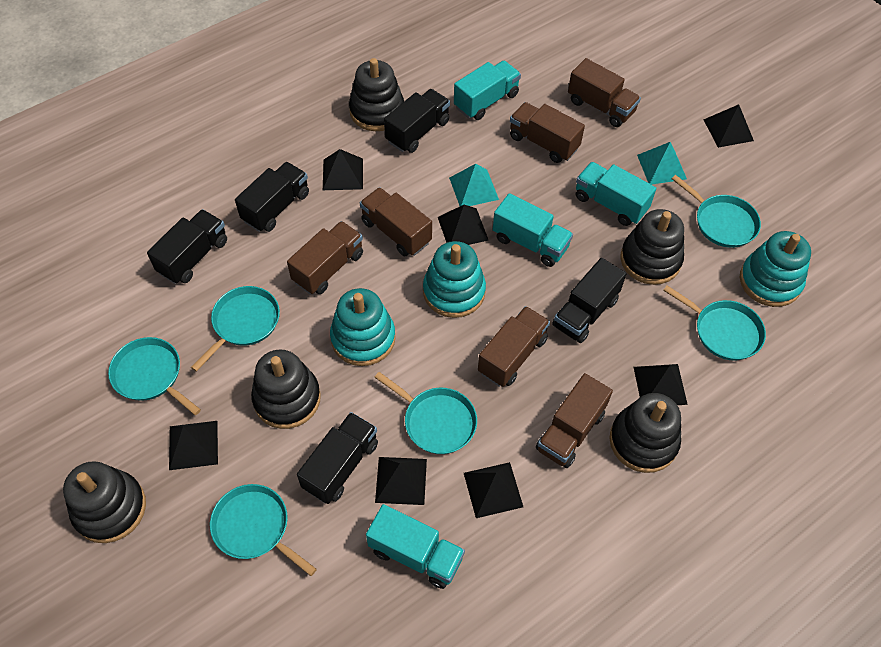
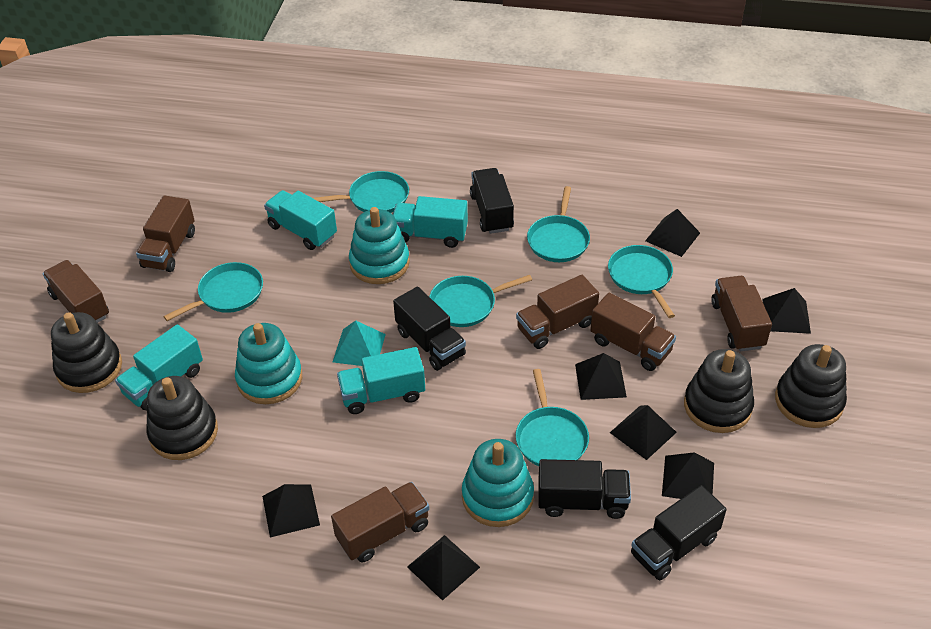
black stacking toy: [63,461,146,543] [251,349,321,429] [349,58,404,131] [609,393,681,473] [620,209,684,285] = 5 -> [51,312,122,393] [146,376,218,460] [684,349,754,433] [775,344,847,428] = 4
black truck: [147,209,227,284] [235,162,309,232] [297,412,378,504] [384,89,450,153] [552,258,626,343] = 5 -> [393,287,466,371] [470,168,514,234] [538,459,631,519] [631,485,727,581] = 4
turquoise pyramid: [449,164,499,206] [637,142,687,185] = 2 -> [333,320,386,366] = 1

